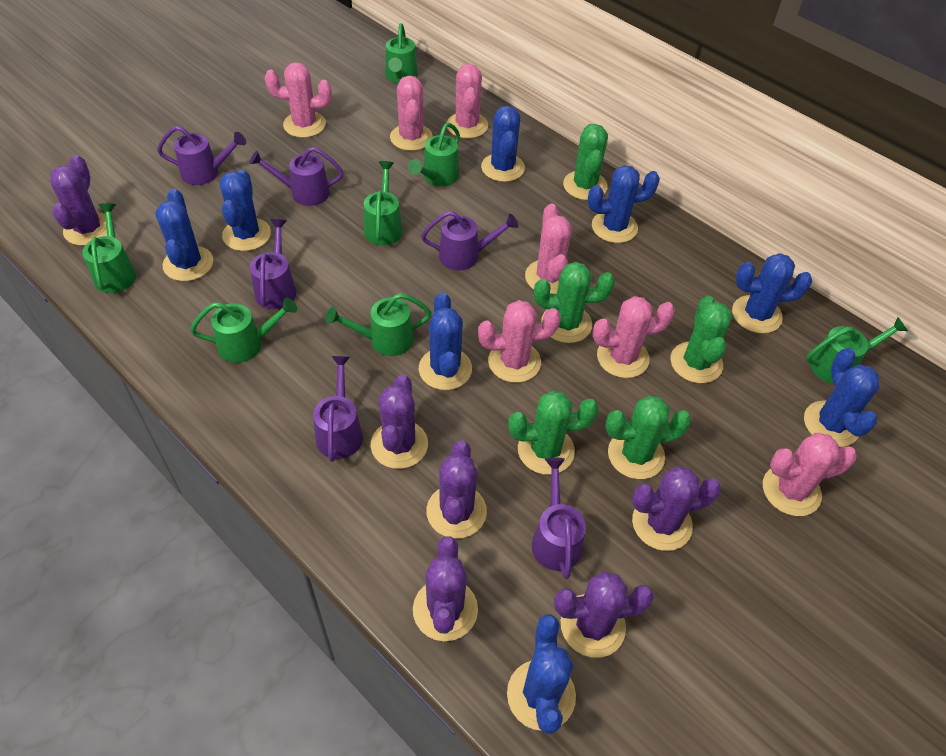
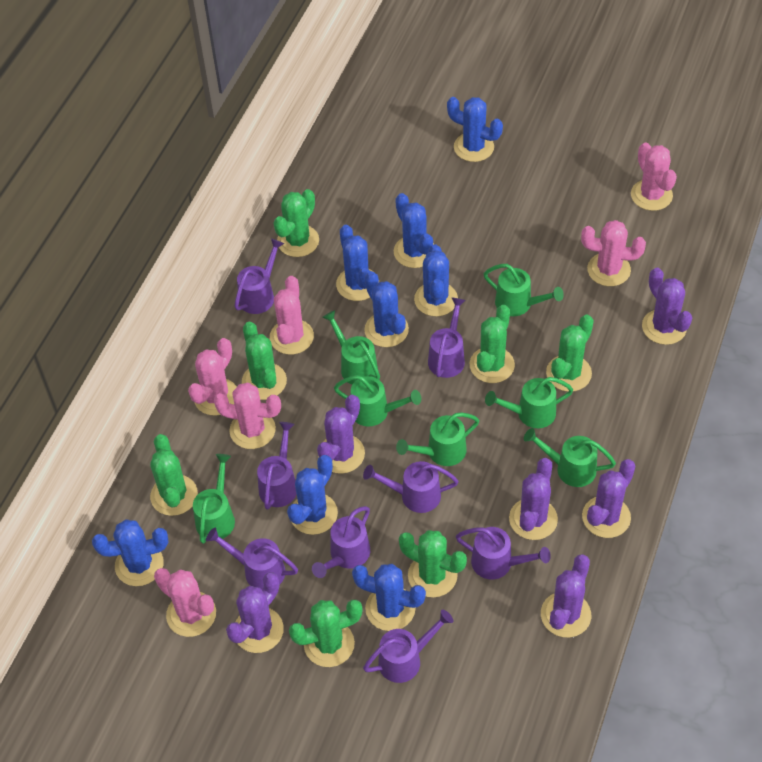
green cactus: [508,391,599,475] [534,262,615,343] [563,124,608,200] [605,396,691,479] [670,296,732,383] = 5 -> [150,434,198,516] [242,322,287,400] [274,189,319,257] [289,600,363,667] [399,530,467,597] [470,305,515,383] [546,315,594,391] = 7
pink cactus: [265,62,332,138] [390,76,433,151] [447,64,488,139] [478,300,561,383] [525,204,572,294] [593,296,675,378] [763,433,857,516] = 7 -> [154,568,216,637] [188,338,237,416] [214,383,281,449] [270,276,314,355] [581,220,646,286] [631,142,677,211] = 6
purple watering can: [157,126,246,185] [250,147,344,206] [250,219,296,309] [313,356,363,462] [421,211,518,271] [532,458,586,579] = 6 -> [206,528,298,590] [235,239,284,314] [257,422,297,510] [312,506,370,578] [363,461,459,513] [363,610,454,683] [428,297,466,378] [456,527,551,579] = 8

